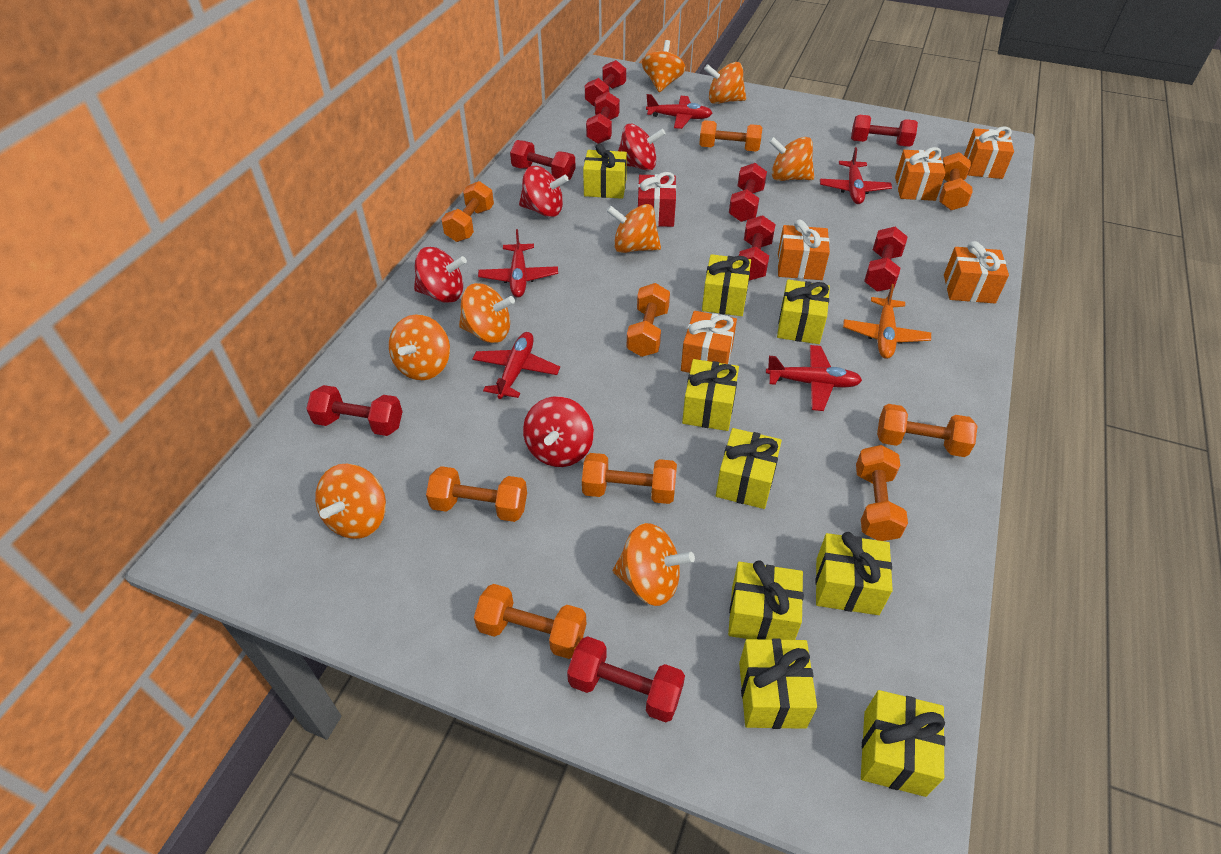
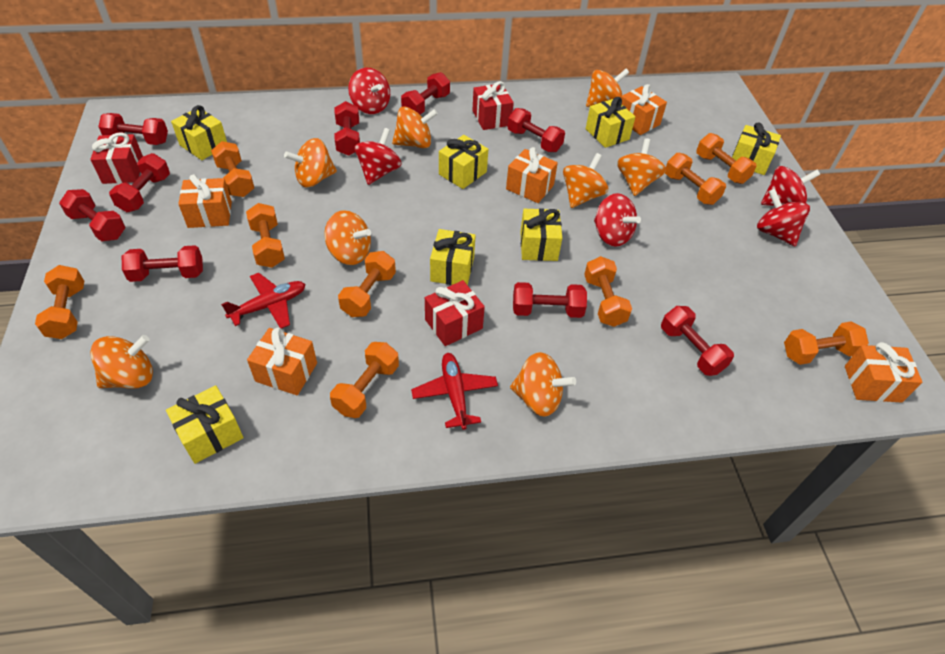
orange plane: [843,284,931,359] = 1 -> none = 0
red gift: [637,172,676,227] = 1 -> [90,133,143,184] [425,280,485,346] [472,81,514,130] = 3
red plane: [472,332,560,399] [478,229,558,298] [646,94,712,129] [766,345,862,411] [820,147,892,204] = 5 -> [221,273,305,329] [411,353,498,430] = 2
red spinning top: [414,247,467,303] [519,166,569,217] [523,396,594,467] [618,124,666,171] = 4 -> [348,68,390,114] [355,128,401,185] [594,193,641,247] [757,189,810,247] [761,166,820,206] = 5
yellow gift: [583,143,627,199] [682,359,739,431] [702,254,751,316] [716,428,782,509] [728,560,803,640] [739,638,817,729] [777,279,830,344] [815,532,893,615] [861,690,945,797] = 9 -> [166,385,244,464] [171,105,227,160] [430,229,476,285] [439,135,488,189] [520,208,562,261] [586,97,636,148] [732,122,781,175] = 7

